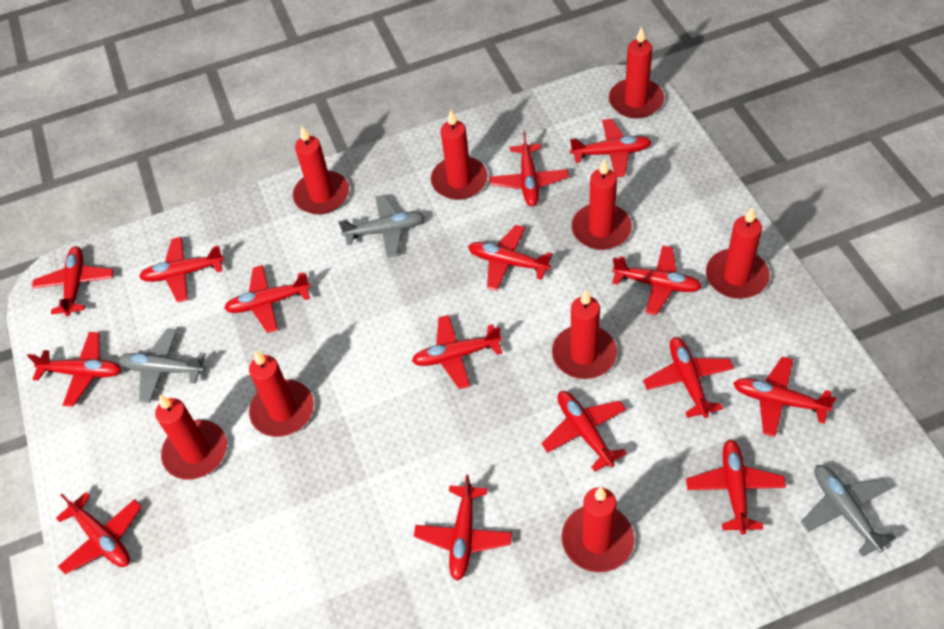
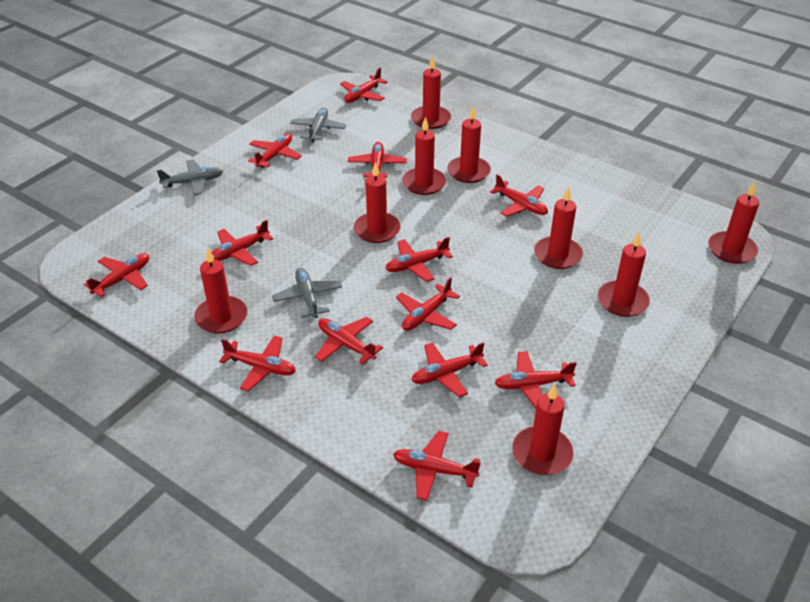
red plane: [27,332,121,407] [32,246,114,316] [56,492,142,575] [139,237,225,302] [224,265,311,333] [412,315,502,389] [414,475,512,581] [468,225,553,291] [490,132,569,206] [541,391,627,472] [570,119,652,177] [612,245,702,315] [643,337,734,418] [686,440,786,535] [733,357,837,437] = 15 -> [84,253,149,297] [211,220,273,266] [219,336,296,391] [248,133,302,168] [315,317,383,365] [340,68,387,103] [348,142,407,177] [385,237,453,282] [393,431,481,501] [396,277,460,331] [411,342,488,397] [490,174,548,217] [495,351,577,408] = 13

